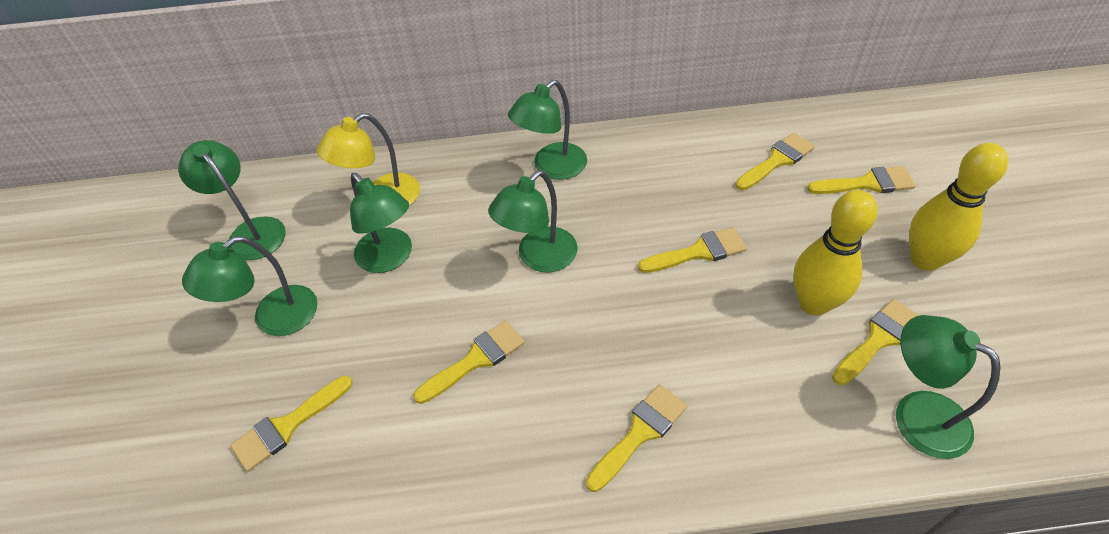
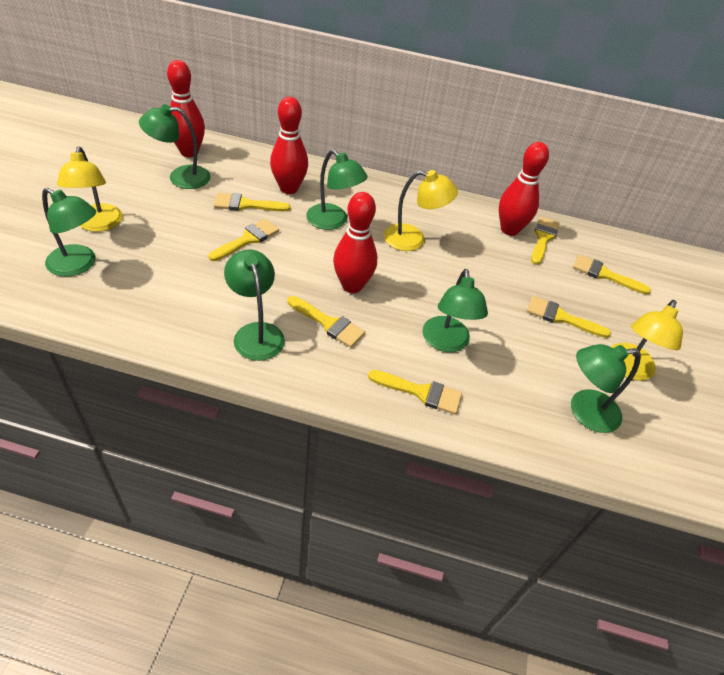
red bowling pin: none = 0 -> [167,60,205,157] [270,97,308,194] [333,192,377,293] [499,142,549,236] = 4
yellow bowling pin: [793,190,878,316] [909,143,1008,271] = 2 -> none = 0
yellow lamp: [317,113,420,206] = 1 -> [57,147,123,232] [384,170,458,251] [611,300,683,381] = 3

